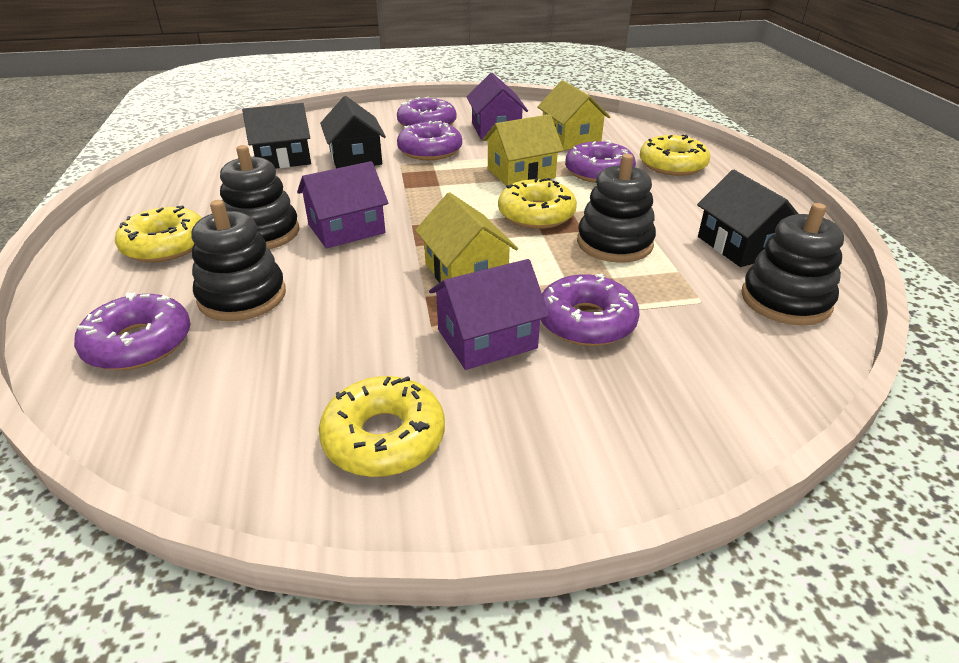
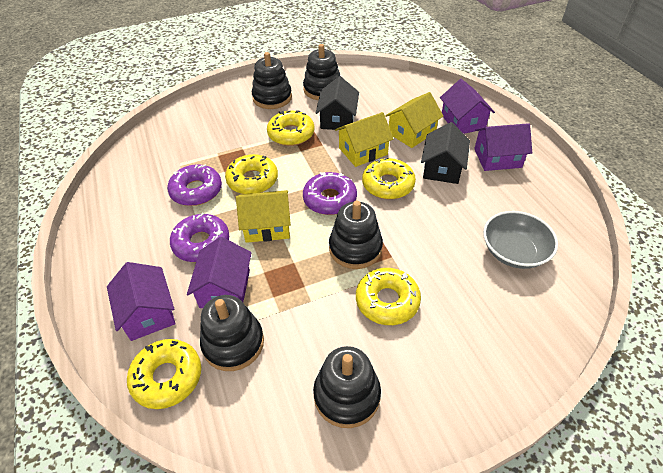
black house: [242,103,311,169] [320,96,386,169] [697,170,798,267] = 3 -> [316,76,359,130] [421,122,470,184] = 2
black stacking toy: [191,200,286,321] [220,145,299,249] [577,154,656,263] [741,203,844,326] = 4 -> [200,295,264,371] [252,52,292,109] [303,44,340,100] [313,346,381,428] [329,201,383,269] = 5
grey bowl: none = 0 -> [483,211,558,269] = 1
purple donut: [74,292,191,370] [397,97,457,126] [397,121,462,160] [540,274,640,346] [565,140,636,183] = 5 -> [167,164,222,206] [170,213,229,262] [303,172,357,215] = 3
purple house: [297,161,389,248] [429,259,549,370] [467,73,528,140] = 3 -> [107,262,176,341] [187,237,252,308] [440,79,495,134] [474,123,532,171] = 4
yellow donut: [115,205,202,262] [319,376,445,477] [498,178,577,229] [640,135,710,176] = 4 -> [127,339,201,409] [225,154,278,194] [267,110,314,146] [356,268,421,325] [362,157,416,199] = 5

